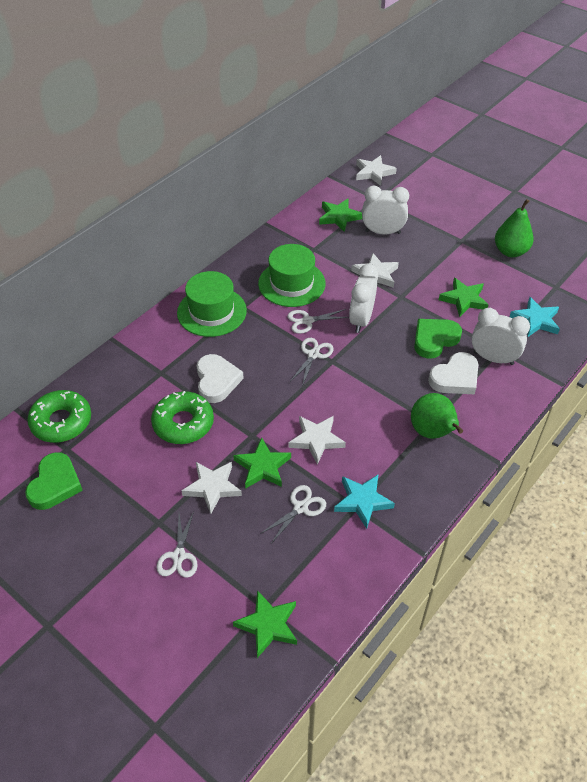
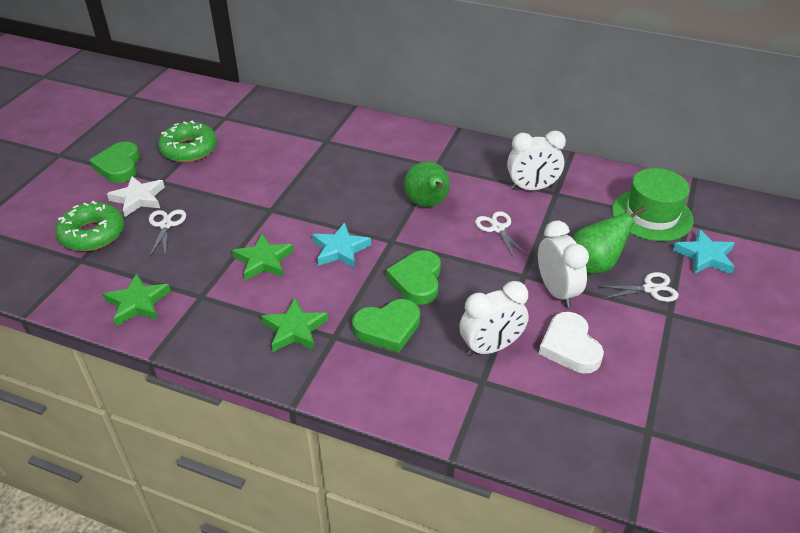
green hat: [177,271,247,337] [258,244,326,307] = 2 -> [612,168,694,241] = 1
green heart: [25,452,83,510] [414,319,462,359] = 2 -> [89,142,140,183] [352,299,420,352] [386,250,441,305] = 3
green star: [233,437,291,489] [233,590,297,658] [319,199,362,232] [439,278,489,317] = 4 -> [103,273,171,326] [232,234,294,281] [261,298,328,352] = 3
white heart: [197,354,244,403] [428,352,478,395] = 2 -> [539,312,604,373] = 1
white scissors: [156,511,198,578] [260,485,326,544] [287,309,349,334] [290,338,334,386] = 4 -> [149,209,186,257] [475,211,528,259] [598,272,678,302] = 3
white star: [182,462,242,514] [288,416,346,464] [351,253,399,288] [356,155,397,186] = 4 -> [107,176,165,217] = 1

